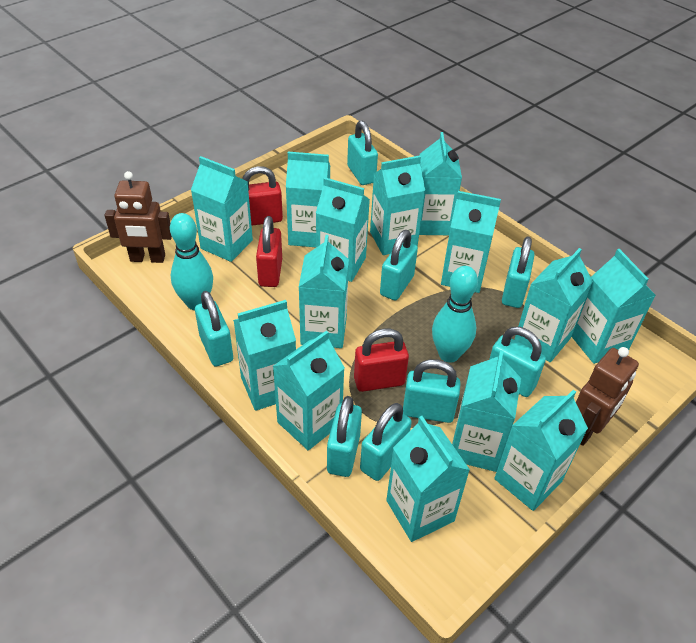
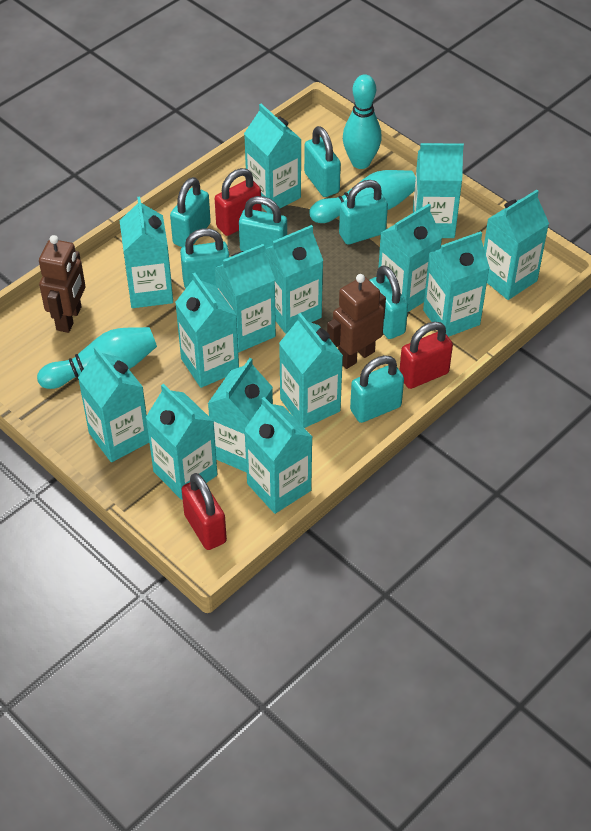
turquoise bowling pin: [170,213,213,310] [432,266,478,363] = 2 -> [37,327,157,389] [309,170,416,223] [343,74,382,169] = 3
turquoise padlock: [195,291,233,367] [327,396,362,477] [347,120,378,185] [360,403,412,481] [380,230,418,300] [403,359,461,423] [489,327,546,397] [502,236,534,308] = 8 -> [170,177,211,247] [180,228,229,288] [239,196,287,252] [304,126,341,197] [339,180,388,245] [350,355,404,423] [369,265,408,339] = 7

